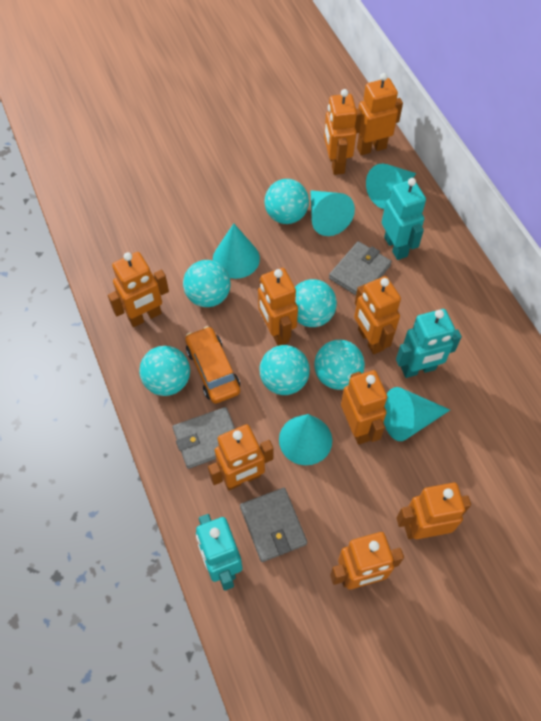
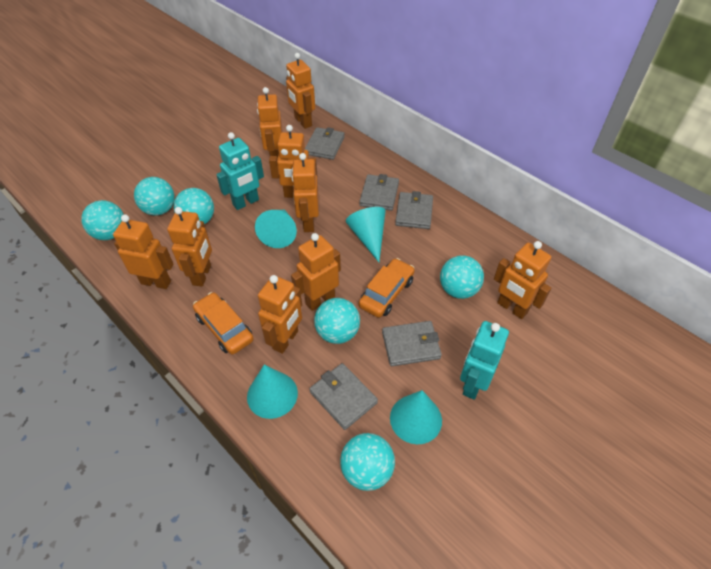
grey wallet: [173,407,235,469] [240,488,307,562] [329,241,392,295] = 3 -> [305,127,345,160] [309,363,378,430] [359,174,399,211] [382,321,442,366] [395,191,433,229] = 5
orange car: [185,326,240,404] = 1 -> [193,292,254,354] [359,258,415,318] = 2
turquoise cone: [213,224,260,279] [279,414,332,465] [310,190,355,236] [366,164,416,209] [384,387,450,441] = 5 -> [247,365,298,419] [255,210,297,248] [346,207,386,262] [390,390,442,444] = 4
turquoise robot: [196,514,242,591] [382,178,426,260] [396,309,462,378] = 3 -> [216,132,264,210] [460,321,509,400] = 2

